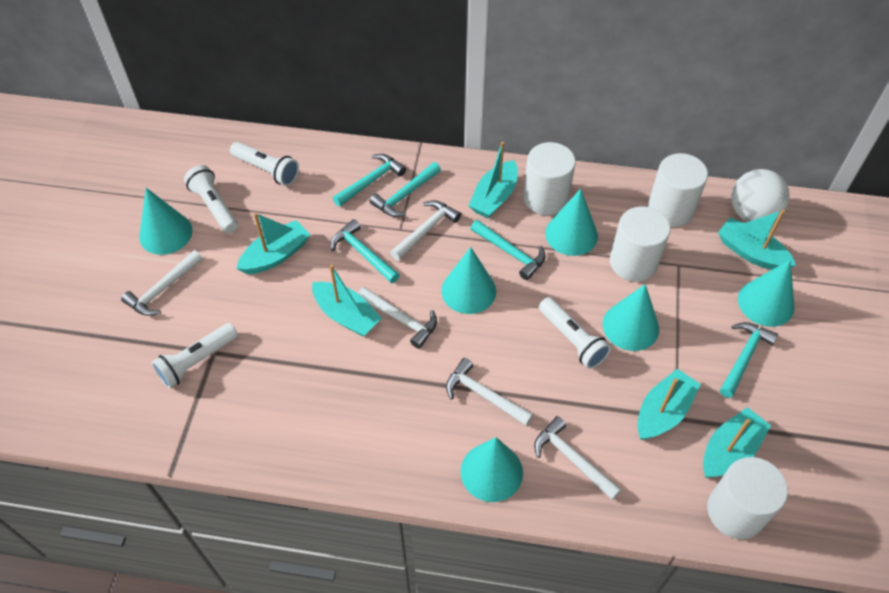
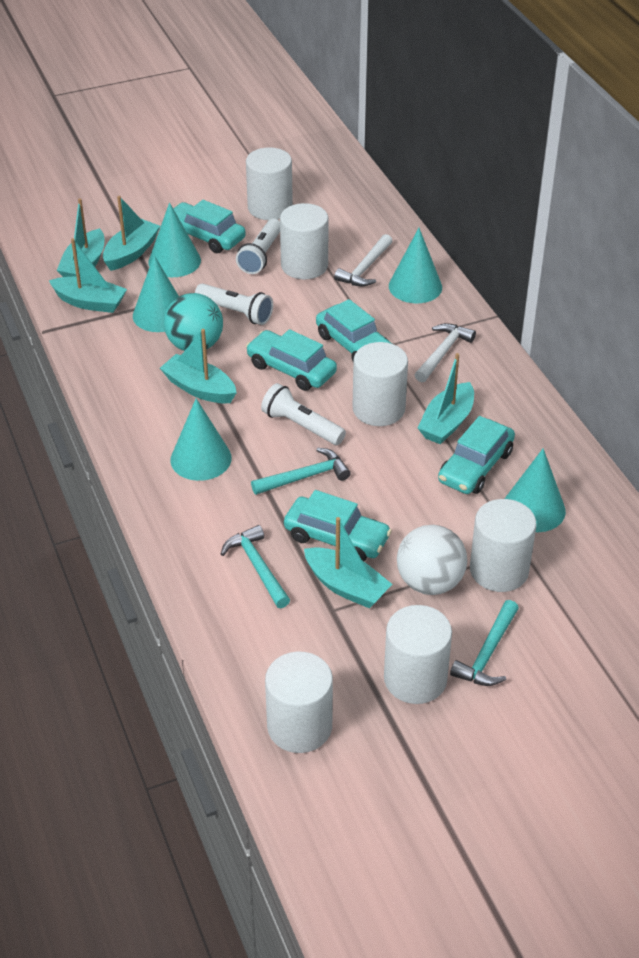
turquoise ball: none = 0 -> [164,293,223,351] = 1
turquoise car: none = 0 -> [164,200,246,253] [246,329,337,391] [284,490,392,561] [316,299,392,361] [438,416,515,494] = 5
turquoise cone: [139,188,193,255] [441,247,496,314] [461,437,523,502] [545,189,598,256] [603,284,659,351] [738,260,794,327] = 6 -> [133,255,179,332] [148,202,201,277] [170,398,232,481] [389,228,442,303] [505,448,566,532] = 5
turquoise hammer: [331,219,399,283] [333,154,406,207] [369,162,441,217] [470,220,545,280] [720,322,778,398] = 5 -> [221,525,290,608] [251,448,351,495] [450,600,519,686] = 3
white cylinder: [523,142,576,215] [610,206,670,282] [648,153,708,227] [707,457,788,539] = 4 -> [246,147,293,220] [265,652,333,753] [280,203,329,279] [353,342,408,426] [384,605,452,704] [470,499,537,592] = 6
white flashlight: [151,323,238,389] [184,165,238,233] [230,142,299,186] [539,297,611,369] = 4 -> [195,283,273,325] [236,219,280,274] [261,383,346,445] = 3
white hammer: [121,250,202,316] [358,287,437,349] [390,200,461,260] [446,358,533,426] [534,416,622,500] = 5 -> [334,234,392,286] [415,323,476,382] = 2

